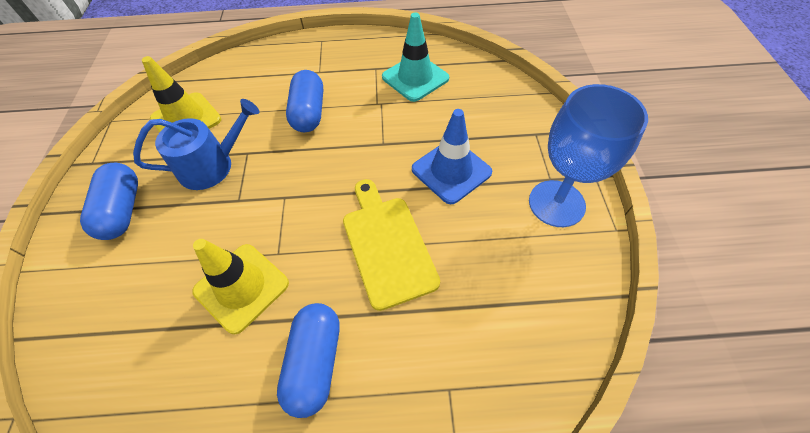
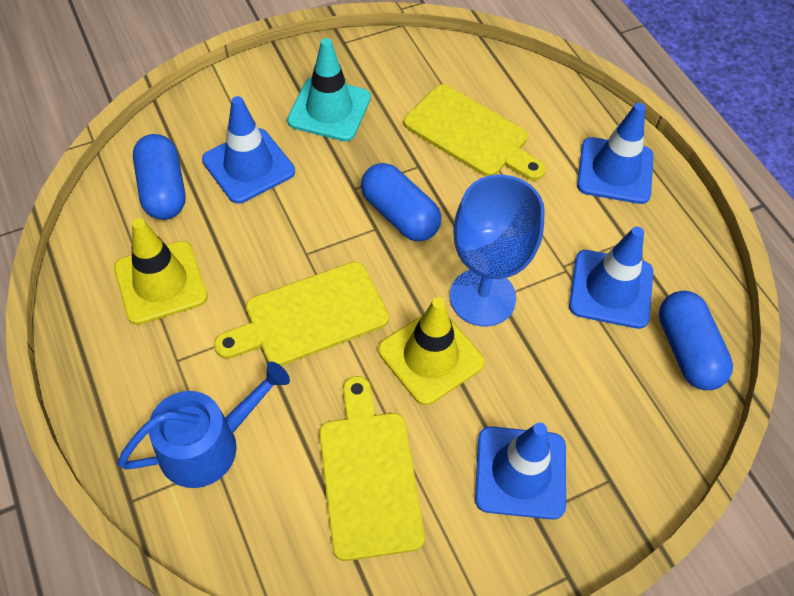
blue traffic cone: [412,109,492,204] = 1 -> [202,96,295,203] [475,423,566,520] [569,227,653,329] [577,103,654,204] = 4
yellow cutting board: [343,179,440,311] = 1 -> [214,262,389,366] [319,376,425,561] [404,85,546,181] = 3

